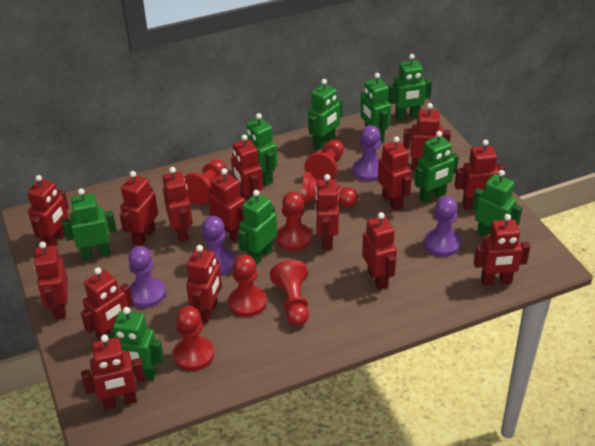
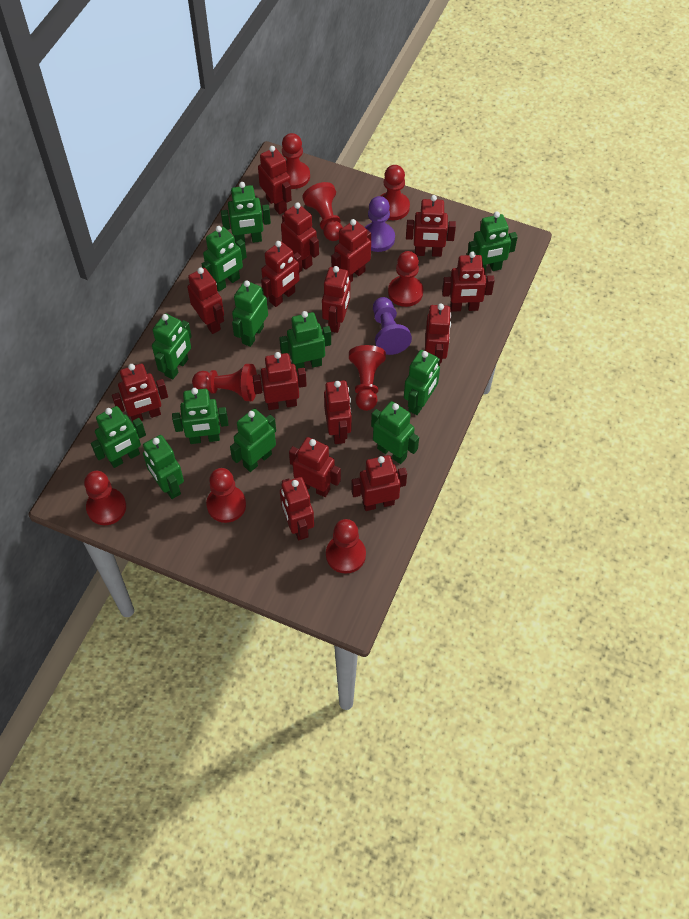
green robot: [61,188,117,260] [105,307,164,380] [237,190,277,265] [244,113,277,186] [308,79,342,150] [361,73,391,143] [388,54,432,121] [415,131,459,203] [472,170,522,237] = 9 -> [91,406,146,468] [143,435,184,499] [152,314,192,379] [172,388,229,444] [202,226,247,292] [221,182,271,243] [230,408,276,472] [232,280,268,347] [279,311,331,371] [371,401,419,464] [404,350,440,415] [467,212,518,272] = 12
purple pawn: [128,246,166,308] [202,216,235,276] [353,125,381,182] [424,196,461,257] = 4 -> [365,196,395,252] [373,297,412,355] = 2
red pawn: [173,306,214,371] [184,159,226,205] [228,254,267,317] [270,260,309,326] [276,191,312,251] [301,171,358,207] [304,139,344,181] = 7 -> [84,471,126,525] [192,364,257,401] [206,468,246,523] [282,133,310,189] [303,182,343,241] [326,519,366,574] [349,345,386,411] [381,165,410,220] [388,251,423,307] = 9

